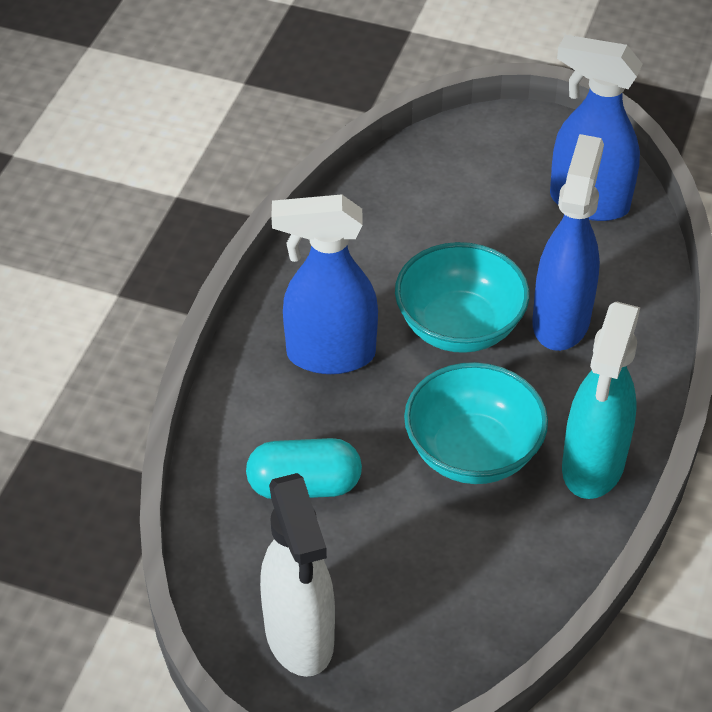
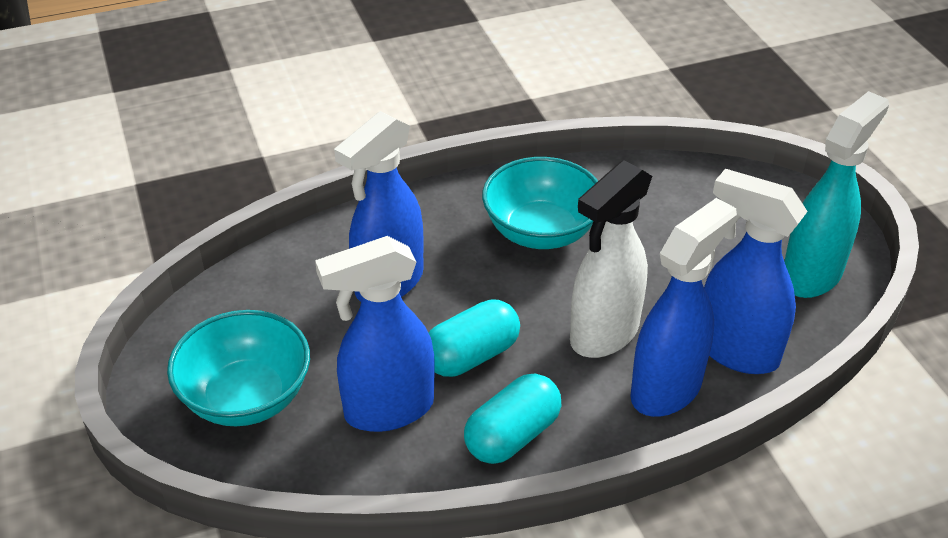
blue spray bottle: [271,194,378,374] [532,134,604,351] [550,35,643,221] = 3 -> [315,236,435,432] [334,111,424,302] [630,198,737,417] [704,169,808,374] = 4
turquoise capsule: [246,438,362,499] = 1 -> [429,299,520,377] [464,374,562,464] = 2

